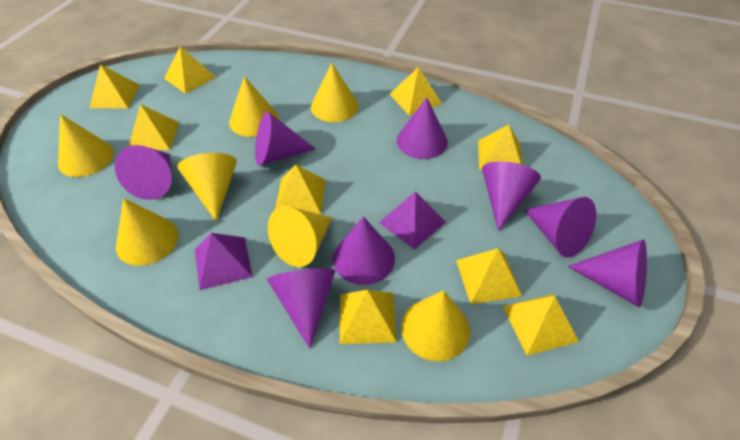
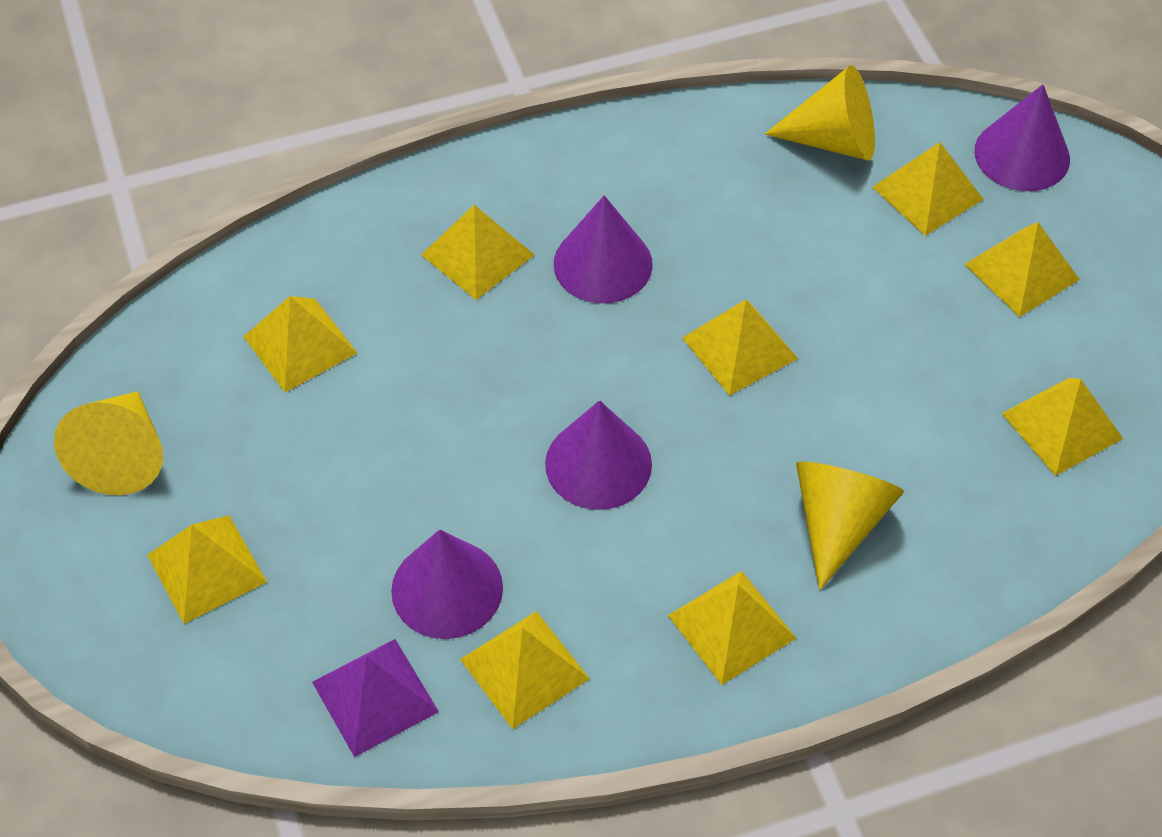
purple cone: [115,145,172,200] [255,112,316,166] [267,268,335,348] [333,217,395,285] [397,97,448,159] [482,161,541,231] [524,197,596,258] [567,239,647,307] = 8 -> [391,529,503,639] [545,400,652,510] [554,195,653,303] [974,84,1070,191] = 4
purple pyramid: [195,233,253,290] [379,191,446,250] = 2 -> [312,639,439,757] = 1
yellow cone: [58,114,114,177] [116,198,178,266] [177,153,237,222] [229,76,279,137] [268,206,332,267] [311,63,359,122] [401,290,470,361] = 7 -> [54,391,163,495] [765,65,875,161] [796,462,904,590] = 3

